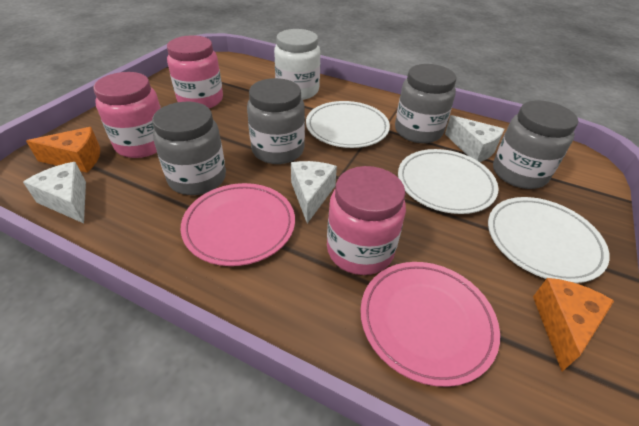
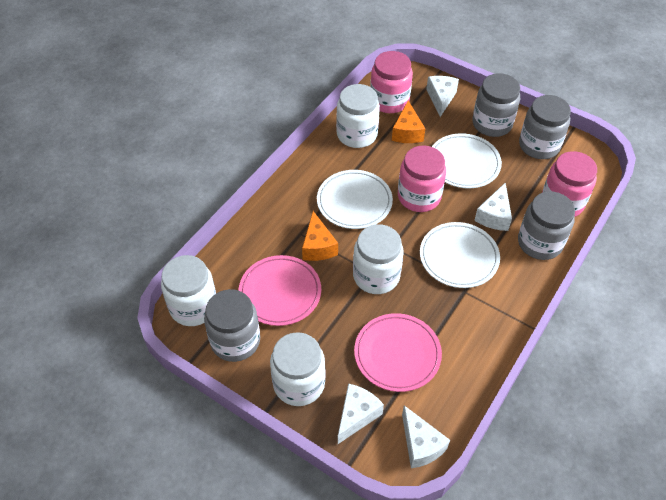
white cheese: [23,162,86,223] [291,161,337,223] [445,115,504,162] = 3 -> [338,384,384,444] [402,406,450,468] [426,76,459,117] [474,183,512,231] = 4
white jar: [274,29,321,100] = 1 -> [161,255,216,326] [270,332,326,406] [336,84,380,148] [353,224,404,294] = 4

